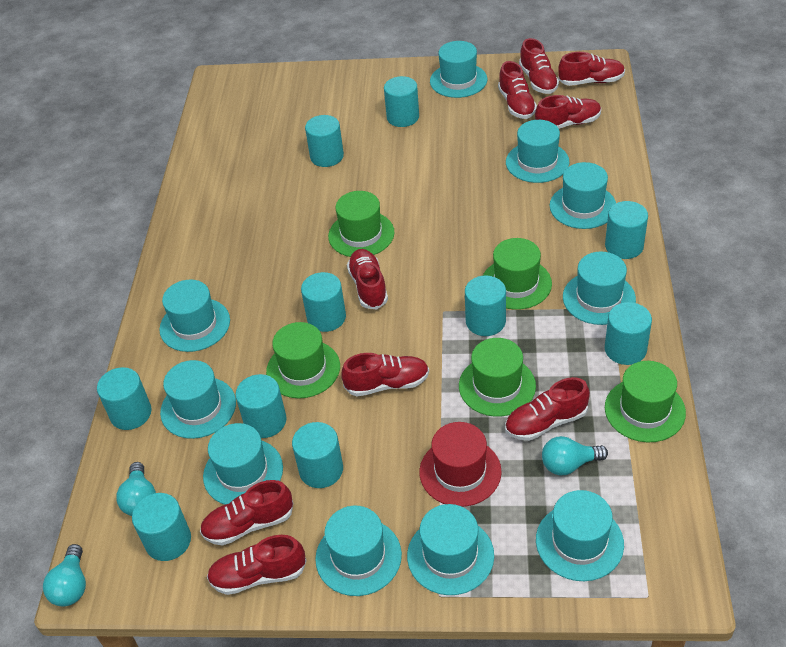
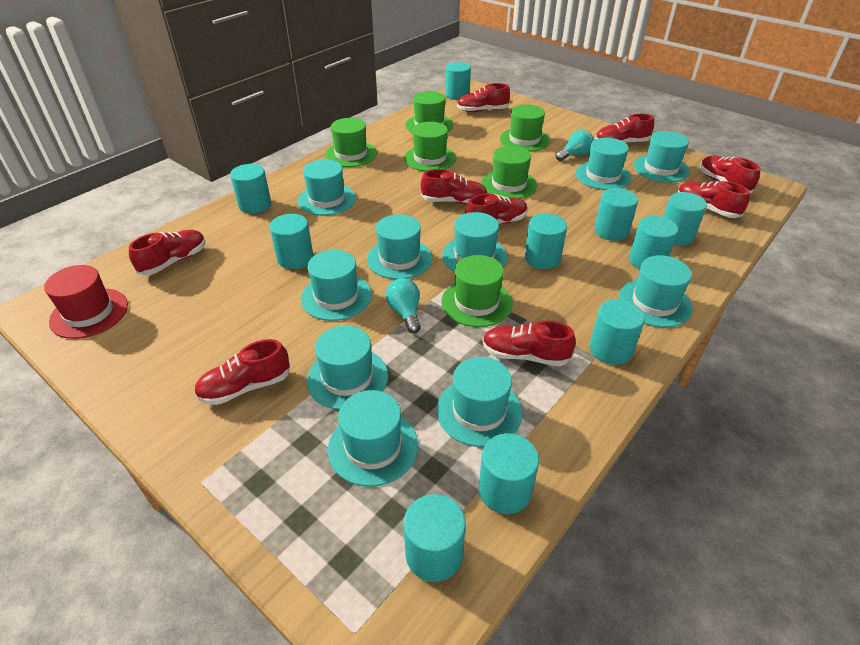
green hat: [266,322,340,398] [328,191,394,257] [459,338,536,417] [483,238,552,310] [605,361,686,443] = 5 -> [325,118,377,167] [404,122,456,172] [406,91,453,133] [441,255,513,327] [481,146,537,199] [500,104,550,152] = 6
turquoise light bulb: [43,544,86,606] [116,462,156,516] [542,436,608,475] = 3 -> [386,278,421,333] [556,130,594,161] = 2

